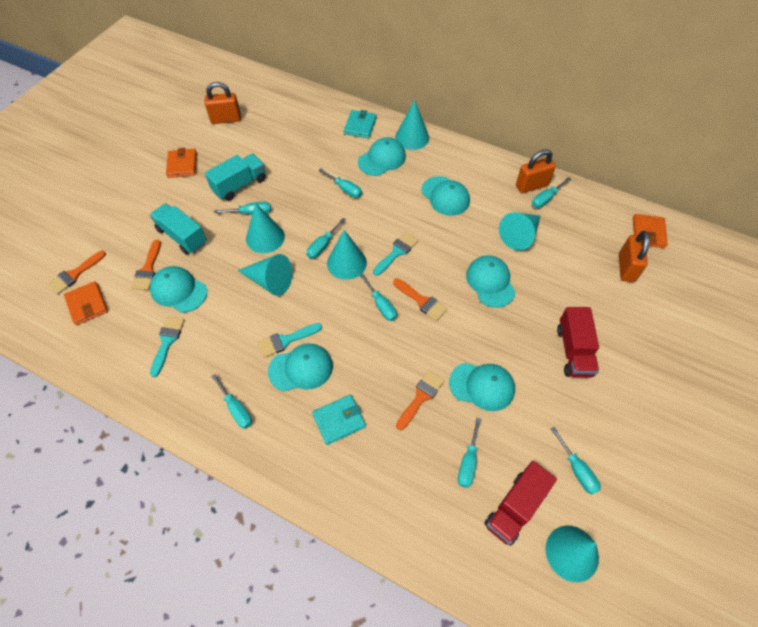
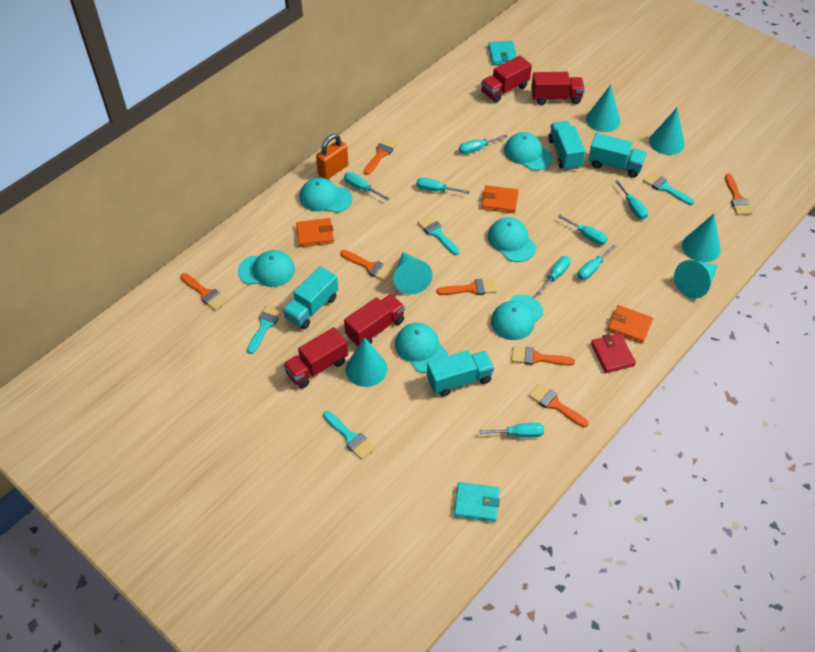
orange brush: [47,251,106,294] [131,240,161,290] [393,278,448,321] [396,370,445,430] = 4 -> [180,273,228,311] [340,250,394,281] [364,137,398,175] [437,278,497,295] [511,346,575,366] [529,383,589,427] [725,174,753,215] = 7
orange padlock: [205,82,241,124] [516,149,556,193] [619,231,650,282] = 3 -> [316,134,348,179] = 1
red truck: [484,461,557,546] [557,307,599,378] = 2 -> [283,327,348,389] [344,294,405,347] [481,56,532,103] [531,72,585,105] = 4
red wallet: none = 0 -> [591,333,636,373] = 1
turquoise brush: [150,317,185,377] [257,323,322,358] [373,232,418,276] = 3 -> [247,303,283,354] [323,411,375,460] [417,215,460,255] [643,172,694,205] = 4
turquoise truck: [150,203,207,254] [205,154,266,201] = 2 -> [283,266,338,329] [427,350,494,397] [548,121,585,170] [588,133,647,178] = 4

